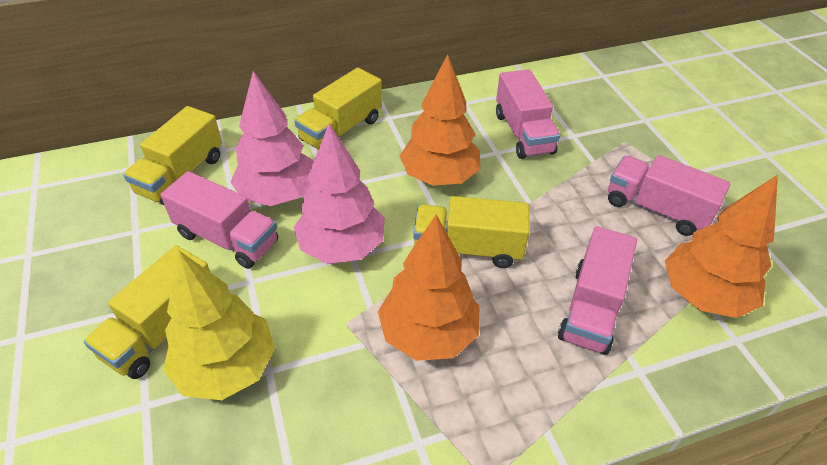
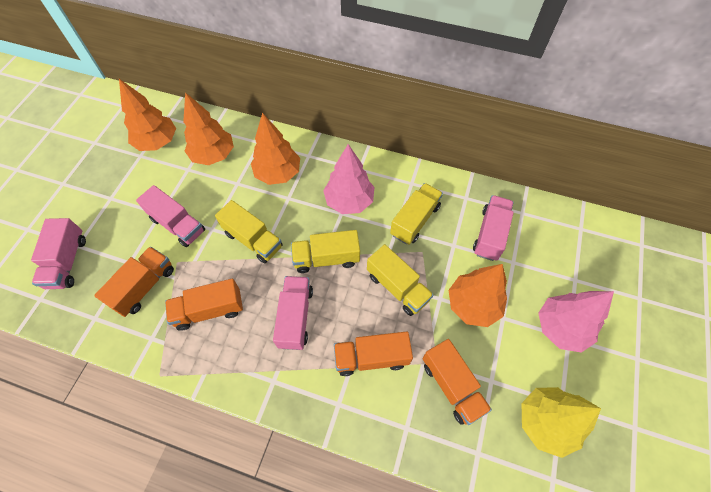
orange tree: [378,215,480,361] [400,54,481,186] [665,175,778,318] = 3 -> [119,79,176,151] [183,92,234,165] [251,113,300,185] [449,264,507,327] = 4
orange truck: none = 0 -> [94,247,174,317] [165,279,243,331] [334,331,413,376] [422,339,492,425] = 4

